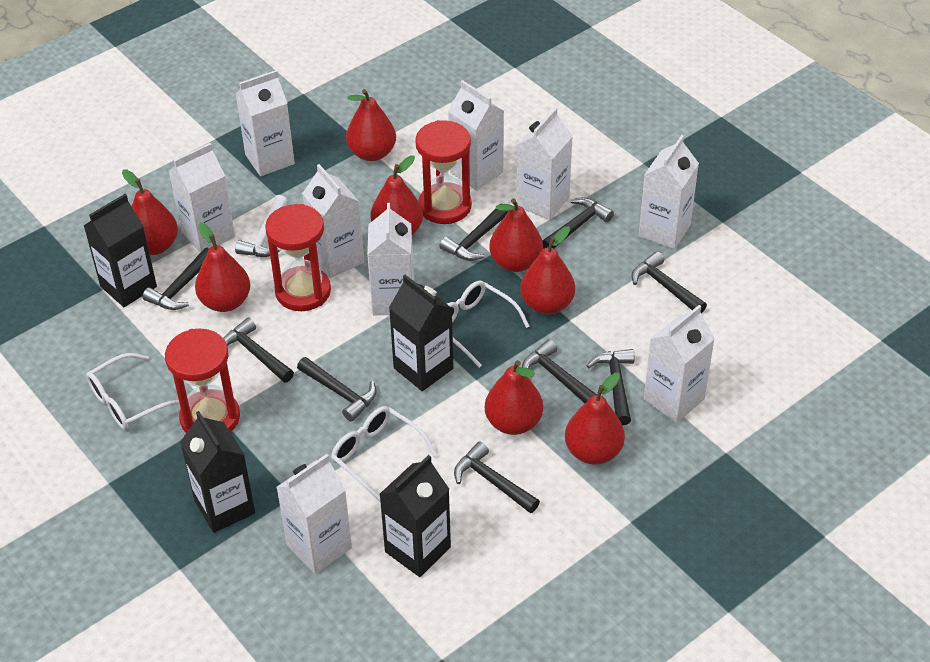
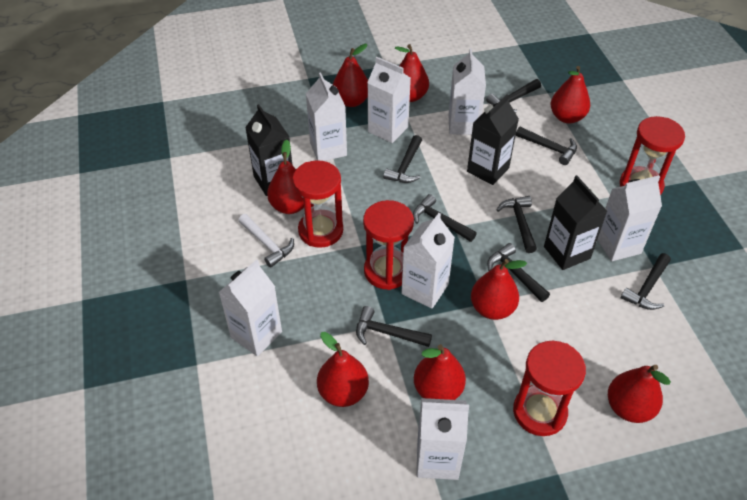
black carton: [84,194,157,307] [180,411,255,533] [380,455,451,577] [389,275,453,391] = 4 -> [245,104,292,196] [467,95,519,185] [544,175,608,270] = 3
black hammer: [142,248,209,310] [223,317,294,383] [297,357,376,422] [439,209,508,261] [454,441,540,513] [522,340,597,403] [542,198,614,249] [587,349,635,425] [631,251,707,313] = 9 -> [356,306,432,347] [383,135,422,183] [413,194,477,242] [486,79,541,113] [487,243,550,302] [497,196,537,253] [516,127,577,165] [621,253,671,310] = 8
red hourglass: [165,329,240,433] [265,204,331,311] [415,120,472,224] = 3 -> [292,160,343,248] [363,200,414,290] [513,341,586,436] [620,116,685,195] = 4
white carton: [169,143,235,253] [235,70,295,176] [276,454,352,574] [302,164,364,278] [367,203,414,315] [448,80,504,190] [517,107,573,220] [639,135,699,249] [644,305,715,423] = 9 -> [219,259,282,356] [306,72,347,161] [367,57,411,143] [401,213,455,309] [417,398,469,480] [449,48,486,135] [597,175,662,261] = 7
white glasses: [86,353,180,430] [331,406,437,503] [447,281,529,368] = 3 -> none = 0

